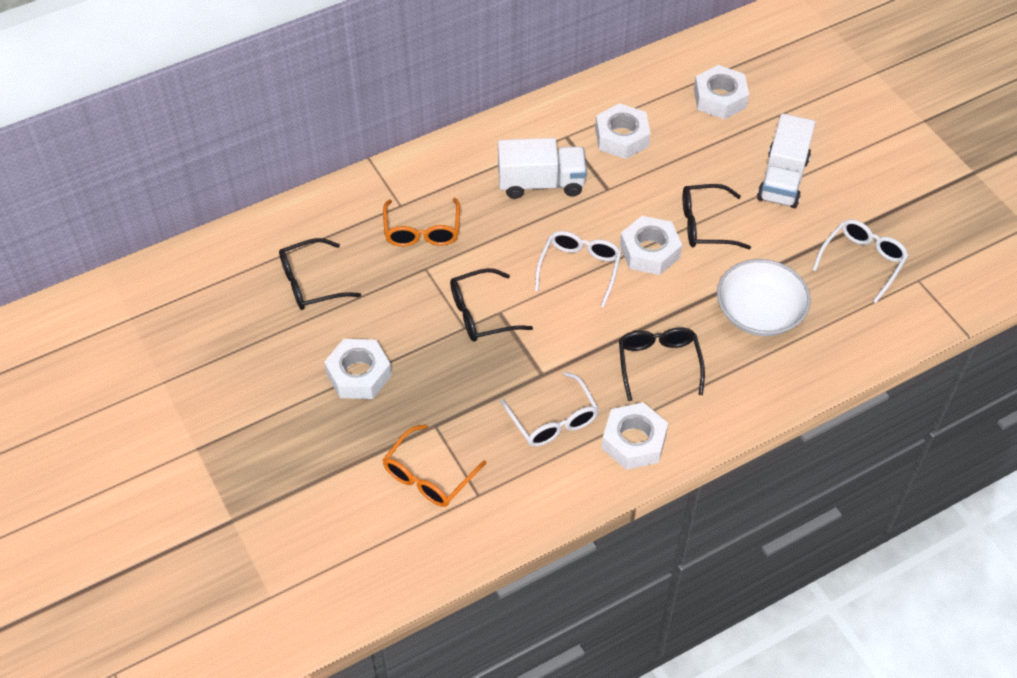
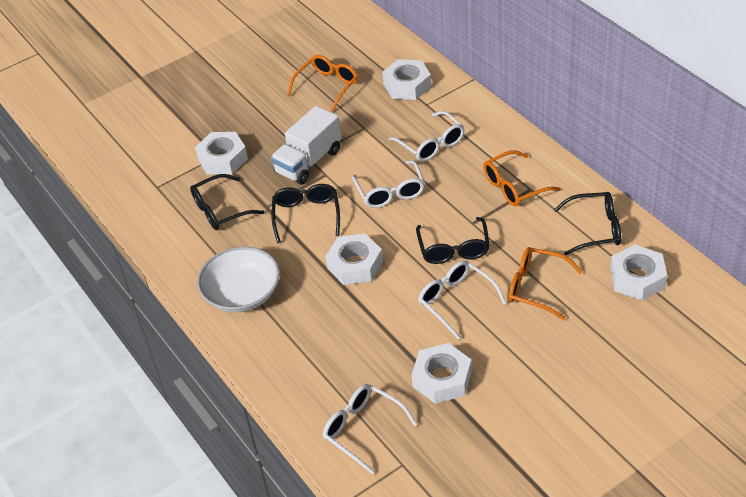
orange glasses: [383,198,460,247] [383,424,486,507] = 2 -> [287,55,358,112] [483,150,561,206] [509,247,582,320] = 3
white glasses: [500,372,599,447] [535,231,622,307] [813,219,909,303] = 3 -> [323,384,417,474] [352,160,425,208] [388,111,464,162] [418,261,506,339] = 4
white truck: [498,138,587,199] [757,114,815,208] = 2 -> [271,106,341,185] = 1

